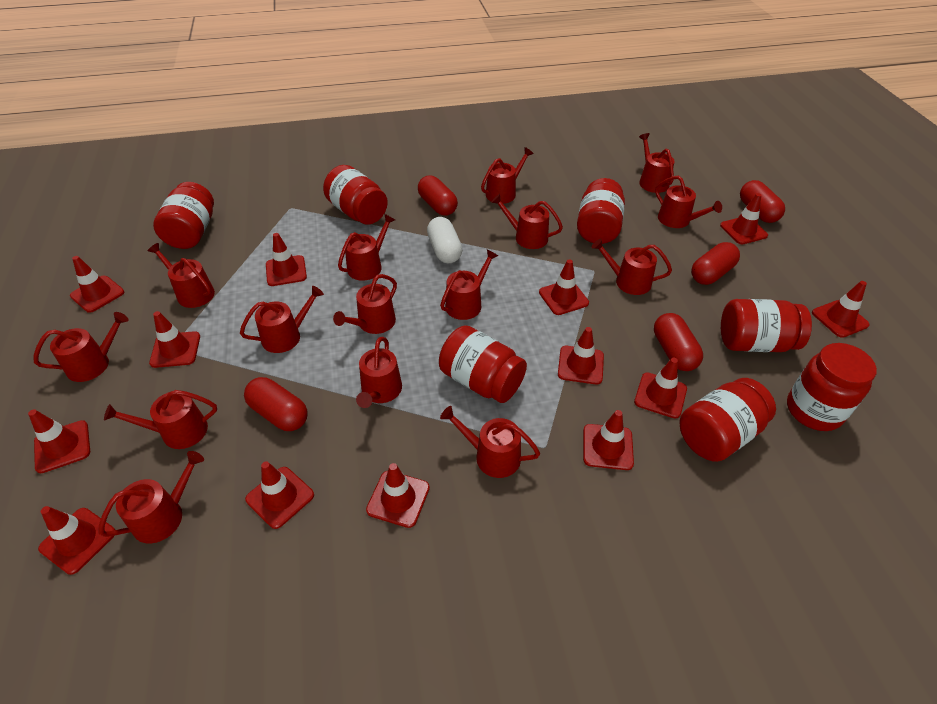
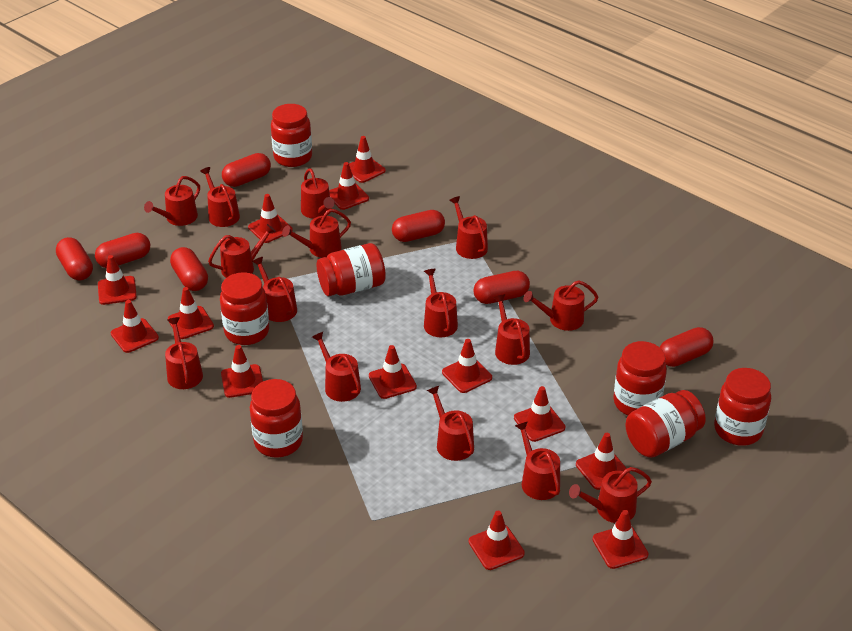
red capsule: [244,377,308,431] [418,175,458,216] [654,313,703,371] [691,242,740,285] [740,180,785,223] = 5 -> [56,237,93,281] [95,233,150,268] [170,247,208,291] [222,153,271,187] [392,210,445,242] [474,271,530,304] [660,327,714,367] = 7
white capsule: [427,217,462,263] = 1 -> none = 0

